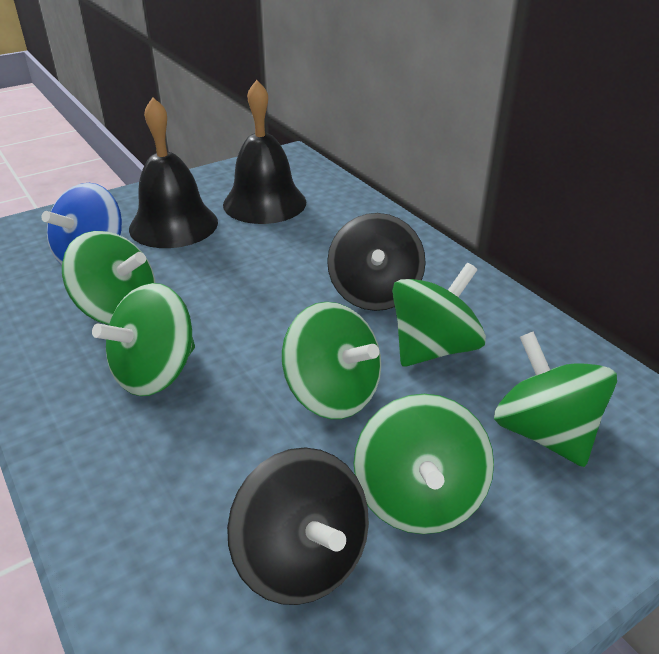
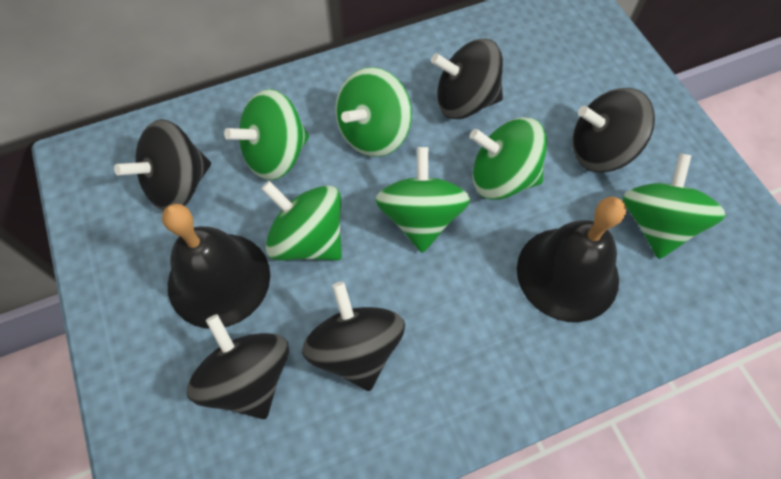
black spinning top: [227,447,369,605] [327,213,426,311] = 2 -> [114,119,211,211] [187,314,289,419] [302,282,405,391] [431,39,503,119] [572,88,655,172] = 5
blue spinning top: [41,183,122,265] = 1 -> none = 0

